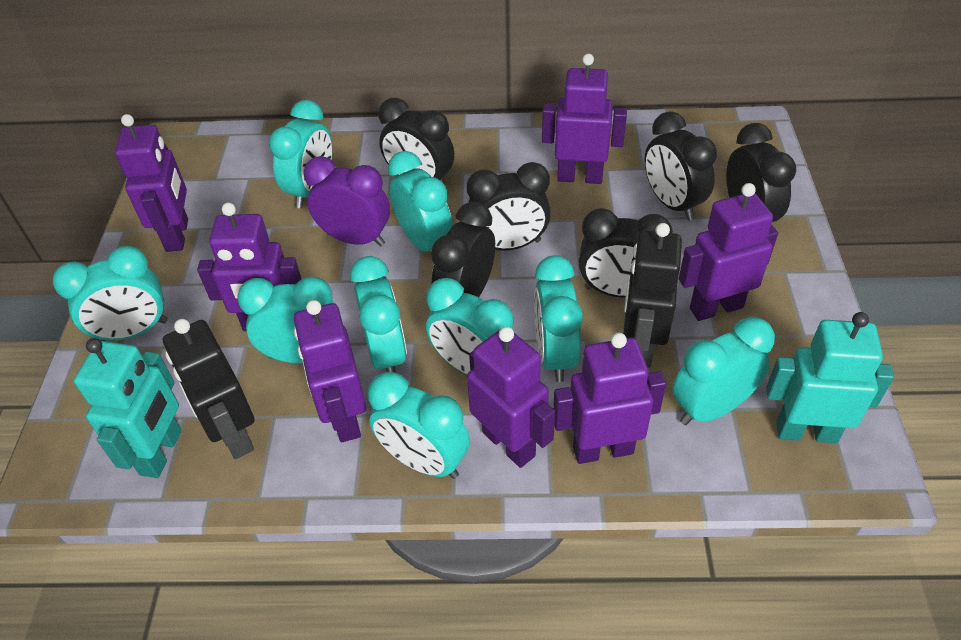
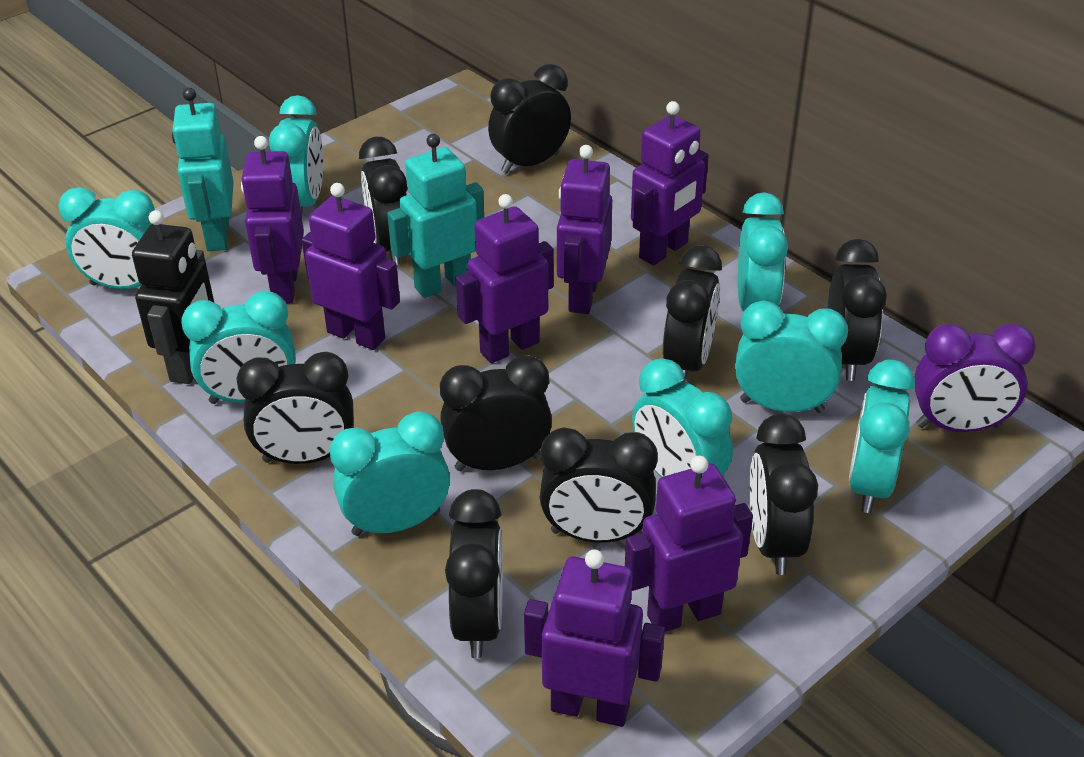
black clock: [378,98,454,188] [431,202,495,297] [467,162,551,251] [579,208,673,298] [645,111,717,221] [726,123,796,222] = 6 -> [236,352,354,464] [359,137,407,265] [440,355,552,471] [445,489,503,659] [488,64,571,174] [540,427,658,543] [663,245,722,382] [749,414,818,575] [828,239,887,381] = 9
black robot: [162,319,255,459] [623,223,682,368] = 2 -> [132,210,214,384] = 1
turquoise clock: [53,246,168,341] [237,277,334,363] [269,100,332,208] [350,256,407,373] [368,371,470,479] [388,151,453,251] [426,278,515,375] [534,255,583,382] [672,317,775,425] = 9 -> [58,187,155,289] [181,291,296,404] [269,95,323,216] [330,411,450,536] [632,358,733,477] [735,301,848,413] [738,192,788,311] [849,360,915,513] = 8

